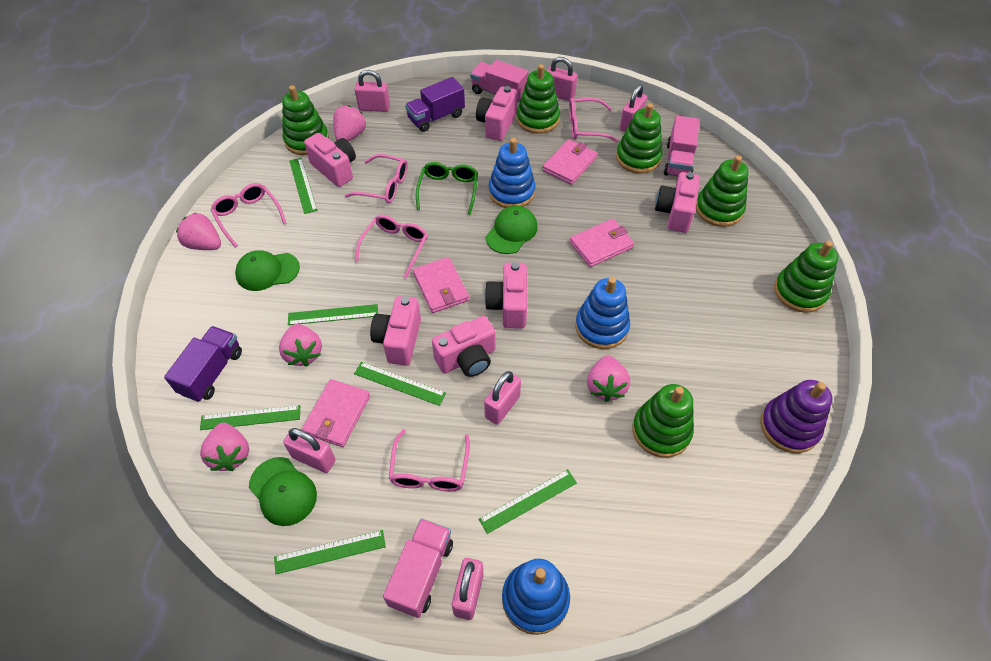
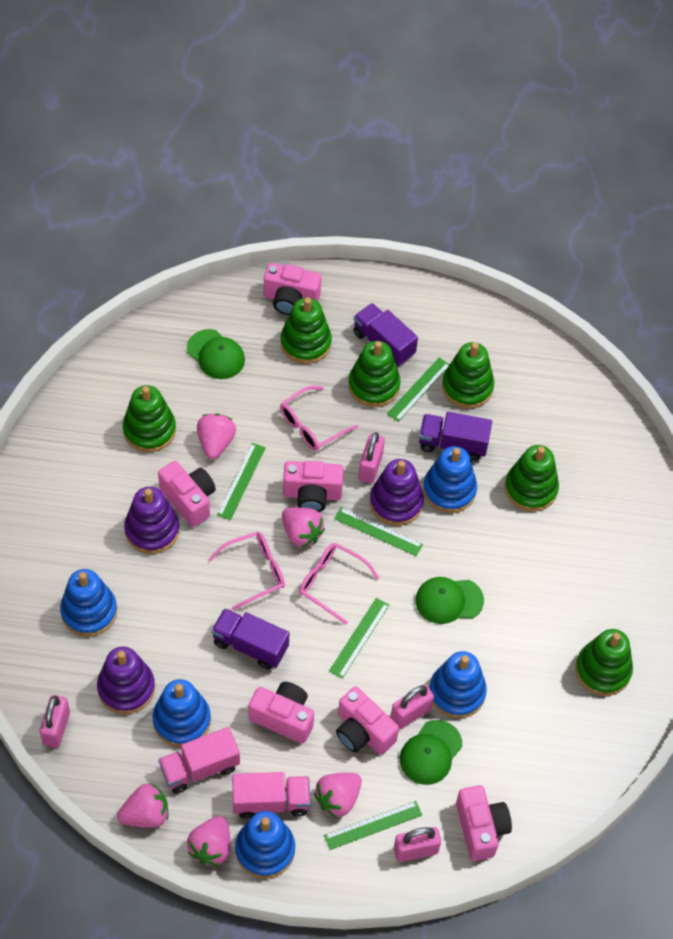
blue stacking toy: [489,138,536,208] [502,559,570,635] [575,277,630,349] = 3 -> [60,569,117,637] [153,679,211,747] [235,811,295,879] [423,446,477,513] [429,651,487,718] = 5
green glasses: [416,162,478,215] = 1 -> none = 0
green ruler: [200,405,300,430] [274,530,386,574] [288,304,378,325] [289,158,317,214] [354,362,446,406] [479,469,577,534] = 6 -> [217,443,266,520] [324,801,422,850] [329,598,389,679] [334,507,423,556] [387,357,450,422] = 5
pink glasses: [210,183,287,248] [344,154,408,203] [355,215,428,279] [389,429,470,491] [569,98,618,142] = 5 -> [209,532,285,611] [280,386,358,451] [299,543,380,625] = 3
pink padlock: [283,428,336,473] [355,70,390,112] [452,558,484,620] [484,371,521,425] [547,57,577,101] [619,84,647,132] = 6 -> [40,695,70,748] [359,432,385,483] [390,684,434,729] [394,827,441,862] = 4
pink truck: [383,519,453,618] [470,60,528,103] [664,116,699,176] = 3 -> [158,727,240,794] [232,772,311,819] = 2
pink wallet: [302,379,370,447] [413,257,469,313] [542,139,597,185] [570,219,634,267] = 4 -> none = 0
purple stacking toy: [760,380,833,453] = 1 -> [97,647,155,714] [124,487,179,554] [370,459,424,526] = 3
purple truck: [164,326,242,402] [405,77,465,132] = 2 -> [211,608,289,670] [353,303,418,366] [419,412,492,461] = 3

